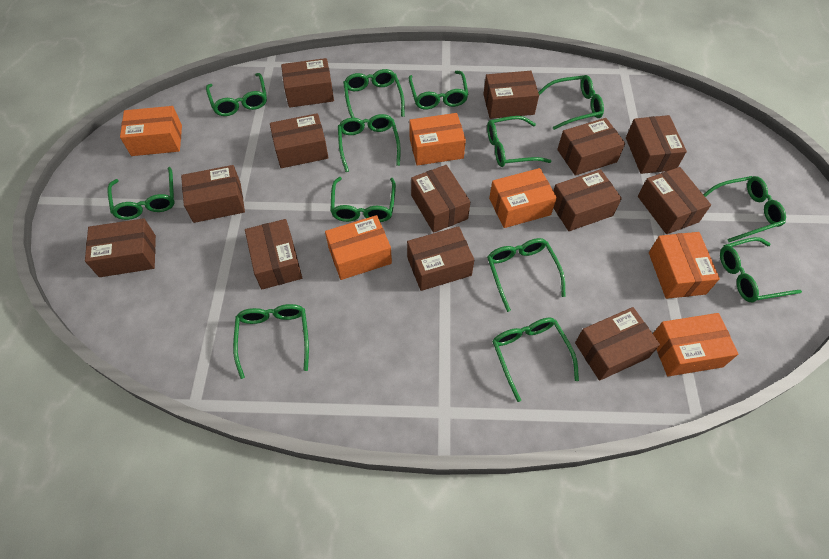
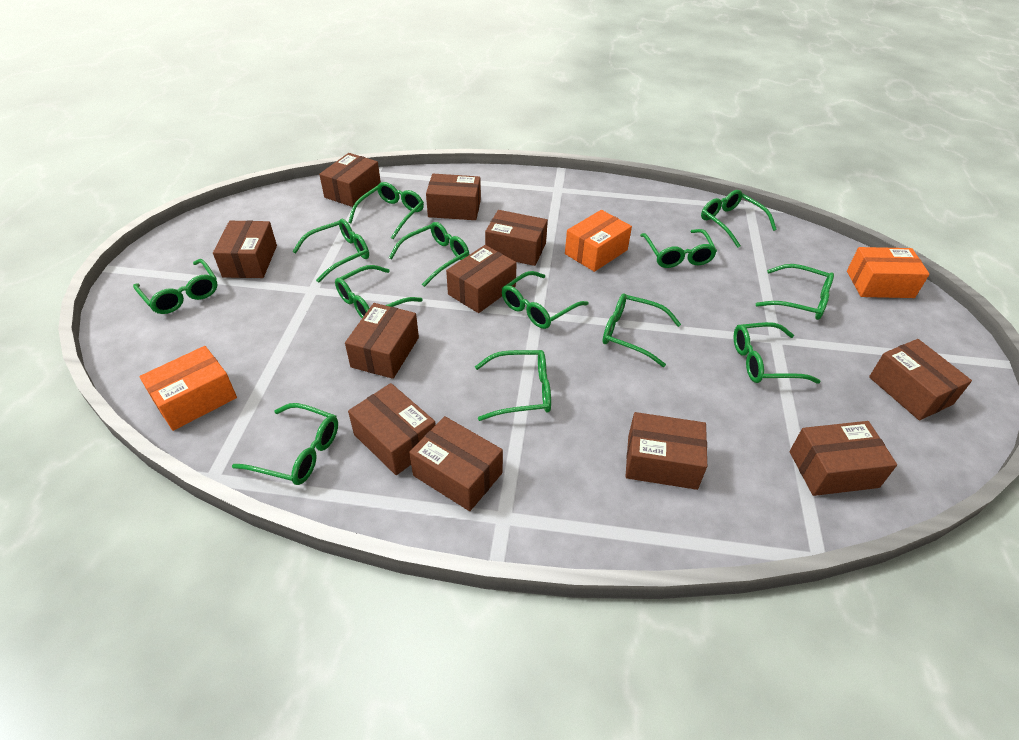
brown box: [85,218,156,277] [181,165,245,223] [245,219,302,289] [270,113,329,168] [281,58,334,108] [407,226,474,291] [411,165,470,233] [483,71,539,119] [553,169,622,231] [557,118,625,176] [575,307,660,381] [626,115,687,174] [638,167,711,234] = 13 -> [213,220,277,278] [319,153,381,207] [345,303,419,379] [348,383,436,475] [409,416,503,511] [426,174,481,220] [446,245,517,313] [485,210,548,266] [625,412,707,490] [789,421,897,496] [869,339,972,421] = 11
orange box: [120,106,182,156] [325,215,392,280] [409,113,466,166] [489,168,557,228] [649,232,720,299] [653,313,738,376] = 6 -> [139,346,237,431] [565,210,632,272] [847,247,930,298] = 3

